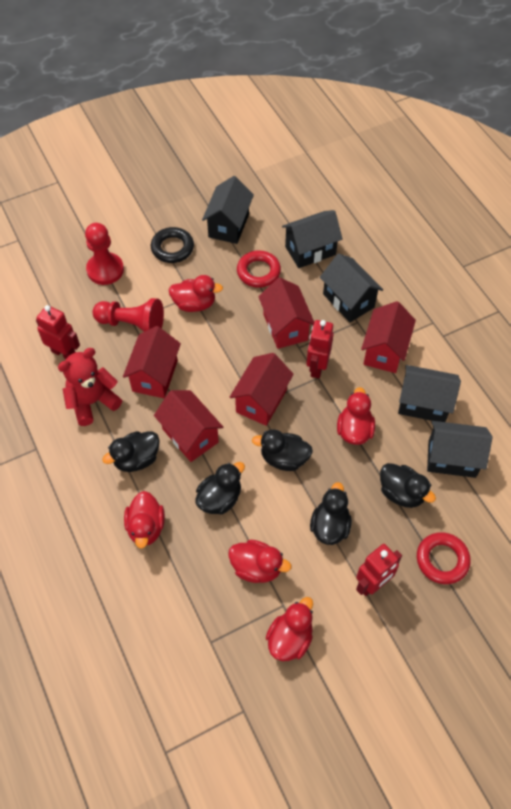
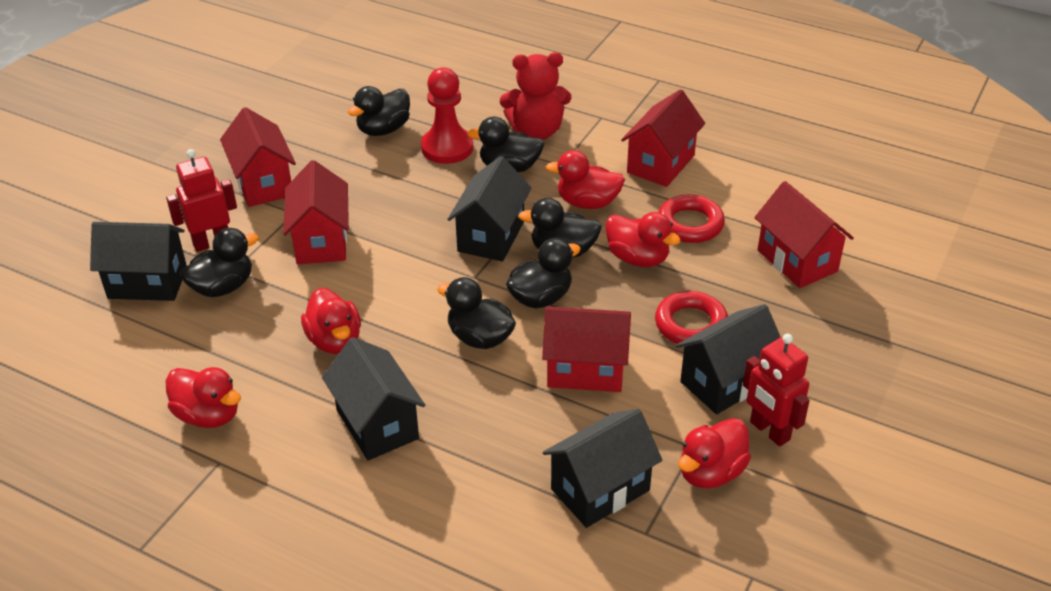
black duck: [102,431,160,472] [195,462,245,514] [252,429,313,471] [310,482,352,545] [380,463,436,508] = 5 -> [180,228,259,297] [348,86,410,136] [437,277,516,349] [467,117,544,173] [506,238,581,308] [518,198,602,258] = 6
black ring: [151,227,194,263] = 1 -> none = 0
red pawn: [85,223,124,285] [92,298,164,332] = 2 -> [421,68,473,164] = 1
red robot: [36,305,80,359] [306,320,334,378] [356,544,402,596] = 3 -> [166,149,237,252] [743,334,810,446] = 2

